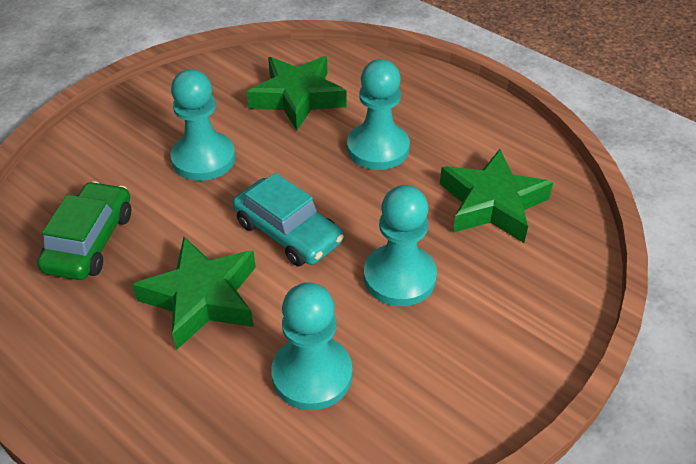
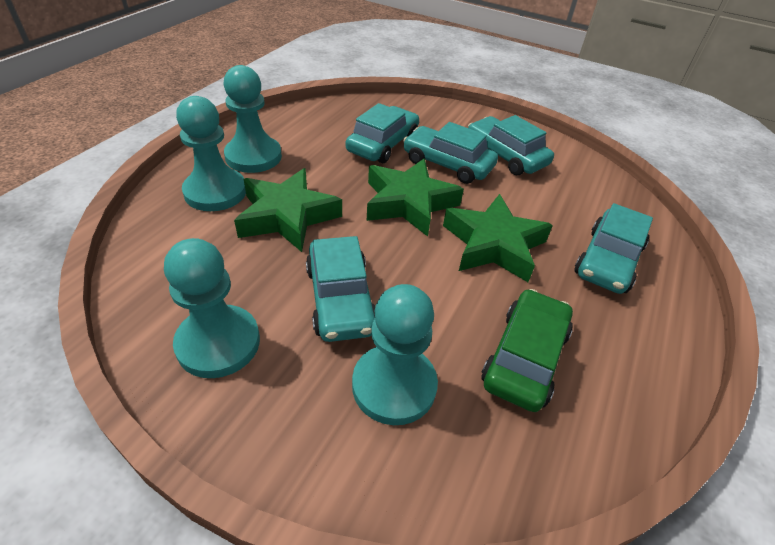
turquoise car: [233,173,344,266] = 1 -> [306,236,375,342] [346,103,419,163] [403,122,498,184] [468,115,554,175] [574,203,653,294] = 5

